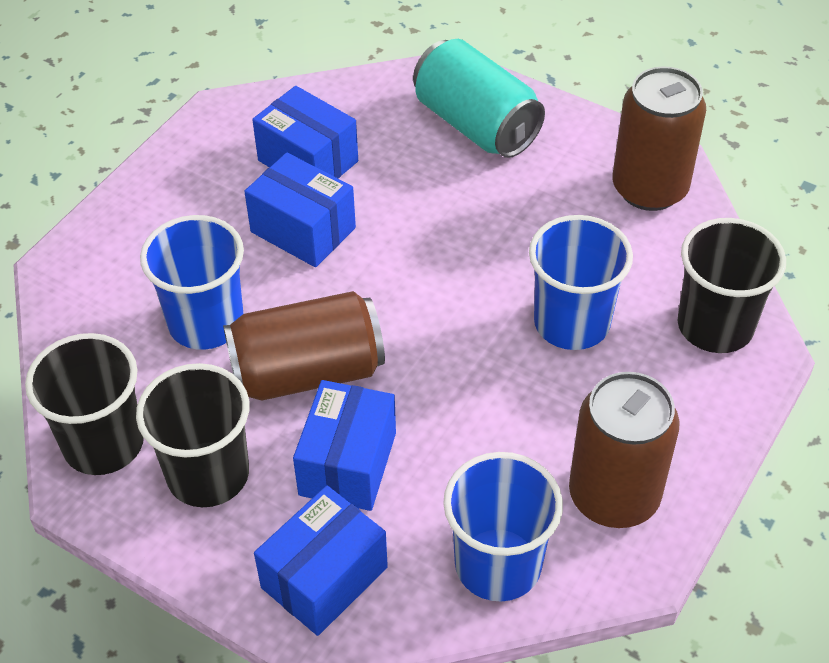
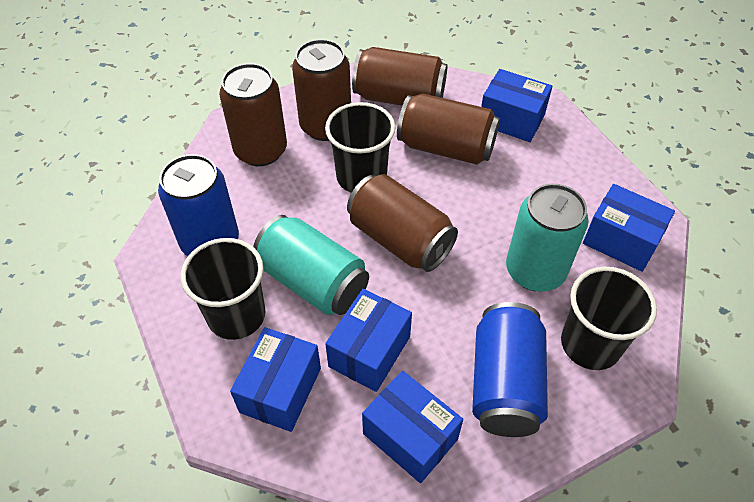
blue box: [244,152,356,267] [252,86,358,179] [254,486,388,636] [293,380,396,511] = 4 -> [230,327,321,432] [325,289,412,392] [362,371,463,483] [481,69,552,142] [583,184,675,272] = 5
blue can: none = 0 -> [158,154,239,256] [472,302,548,437] = 2
blue cup: [140,215,244,350] [443,452,563,601] [529,215,633,350] = 3 -> none = 0
brown can: [223,291,385,401] [569,372,679,528] [612,66,706,211] = 3 -> [219,63,287,166] [292,39,351,141] [347,174,458,272] [352,47,447,106] [397,93,500,165] = 5
turquoise can: [413,39,545,158] = 1 -> [253,215,369,315] [506,184,589,291] = 2

